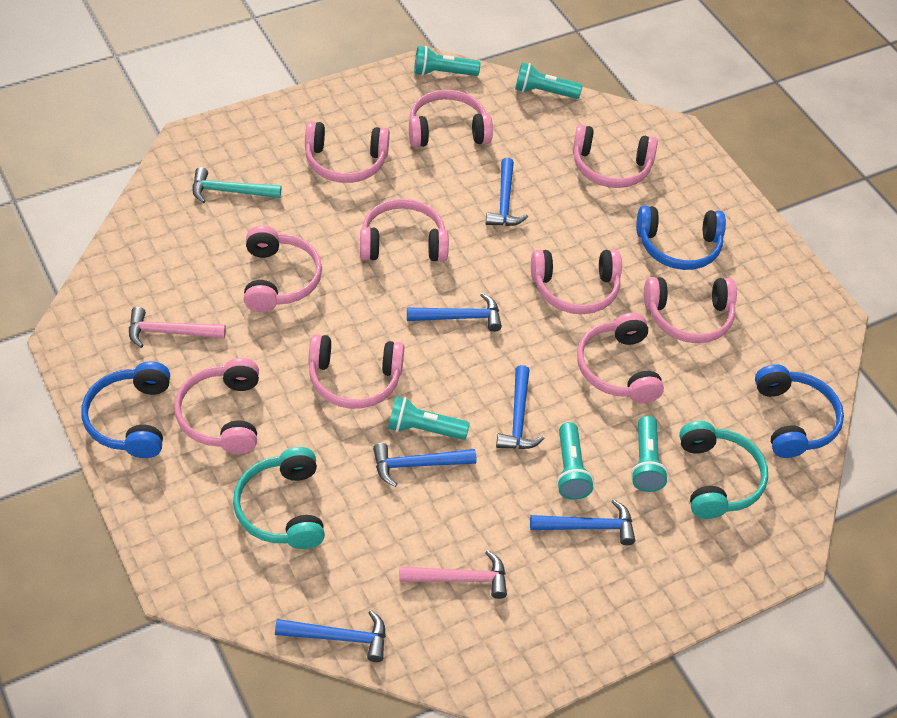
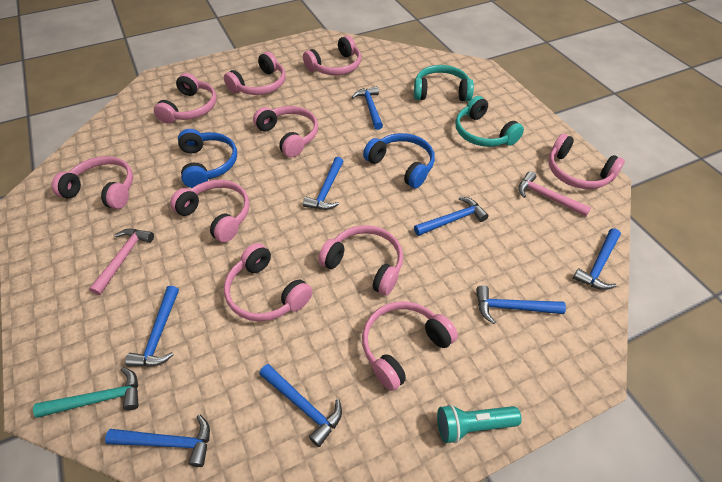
blue hammer: [275,610,386,662] [373,443,477,487] [407,293,502,332] [486,158,528,226] [496,365,545,449] [530,499,635,545] = 6 -> [105,415,210,467] [125,286,179,367] [259,364,342,447] [303,157,344,210] [352,86,383,130] [414,197,489,236] [476,285,566,324] [573,228,621,290] = 8
blue headphones: [82,361,170,458] [636,206,726,270] [755,364,844,458] = 3 -> [178,129,237,188] [363,133,435,188] = 2
turquoise flashlight: [388,396,470,440] [414,46,480,76] [515,62,582,99] [557,422,594,500] [631,416,668,492] = 5 -> [437,404,522,444] = 1

